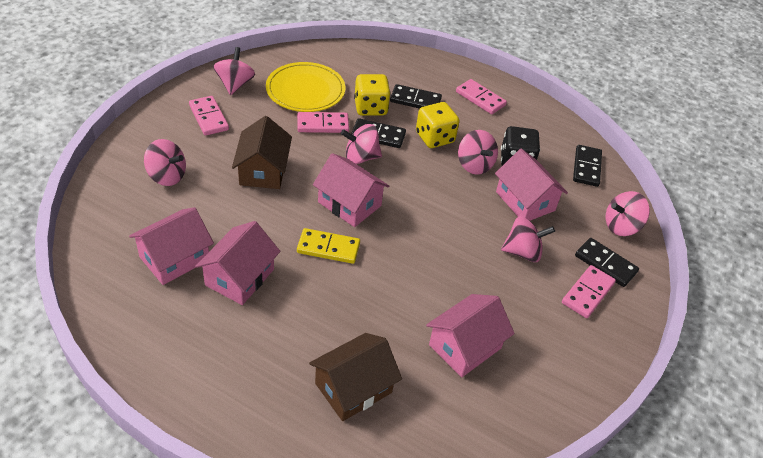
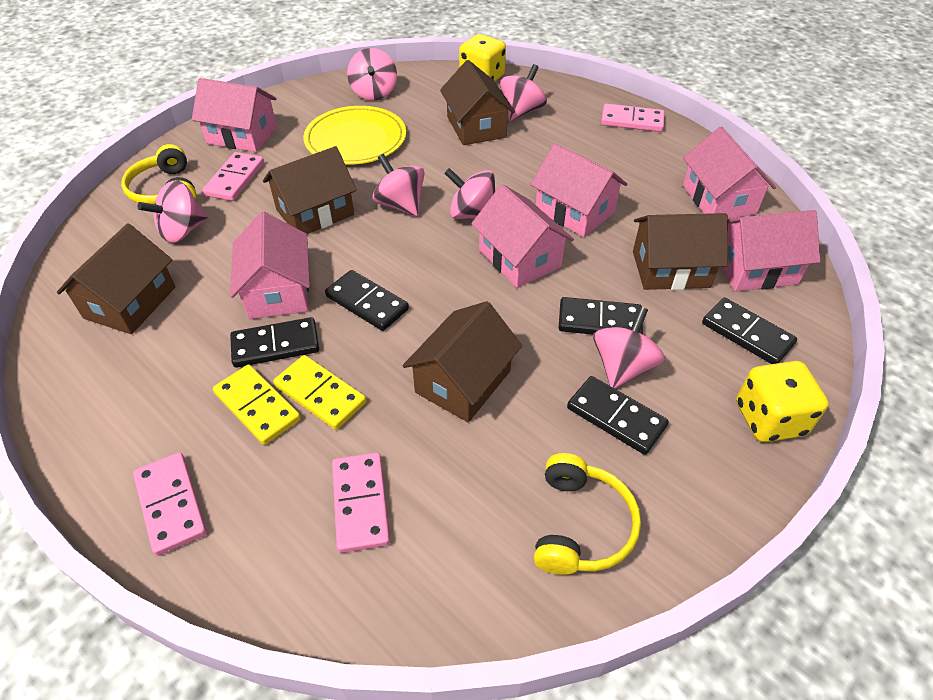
black dice: [501,126,540,166] = 1 -> none = 0
black domino: [351,118,406,148] [390,84,442,109] [573,145,602,187] [575,238,639,287] = 4 -> [230,317,319,368] [325,270,409,331] [559,297,643,335] [567,376,669,455] [702,298,797,364] = 5
brown house: [232,116,292,189] [309,333,402,421] = 2 -> [57,223,175,334] [263,146,357,234] [402,301,522,422] [440,60,515,145] [633,213,728,290] = 5
pink house: [129,207,214,285] [195,221,280,305] [313,153,389,227] [426,294,515,377] [495,149,568,221] = 5 -> [192,78,277,152] [230,211,310,319] [471,184,574,288] [530,143,627,237] [683,127,776,219] [721,210,820,292] = 6
yellow domino: [297,228,360,264] = 1 -> [213,365,301,445] [273,355,366,430] = 2
yellow headphones: none = 0 -> [121,144,197,204] [534,453,641,575] = 2

